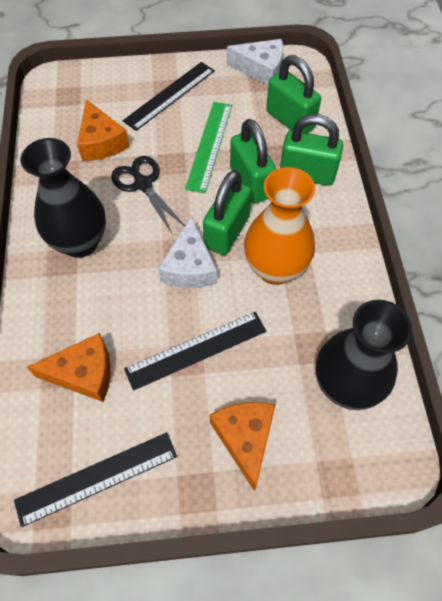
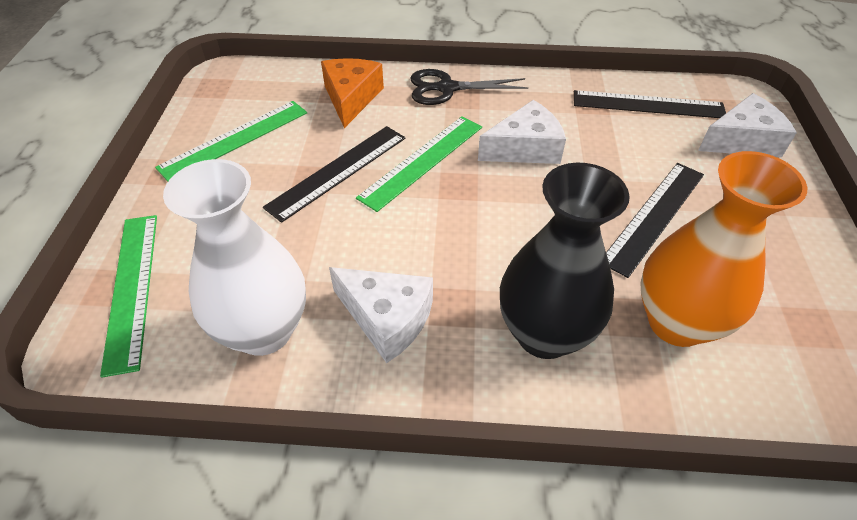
black vase: [21,138,106,258] [316,300,412,410] = 2 -> [500,163,630,359] = 1
green padlock: [203,170,252,255] [230,119,276,204] [266,55,321,133] [280,114,343,186] = 4 -> none = 0
green ruler: [185,102,232,193] = 1 -> [100,215,157,378] [155,101,307,181] [356,116,482,212] = 3
orange cheese: [27,333,111,402] [77,99,130,161] [209,402,275,492] = 3 -> [321,58,384,128] = 1
white cheese: [158,216,217,288] [227,39,283,85] = 2 -> [329,267,433,363] [478,100,566,164] [698,93,797,157] = 3
white vase: none = 0 -> [163,159,306,356] = 1

